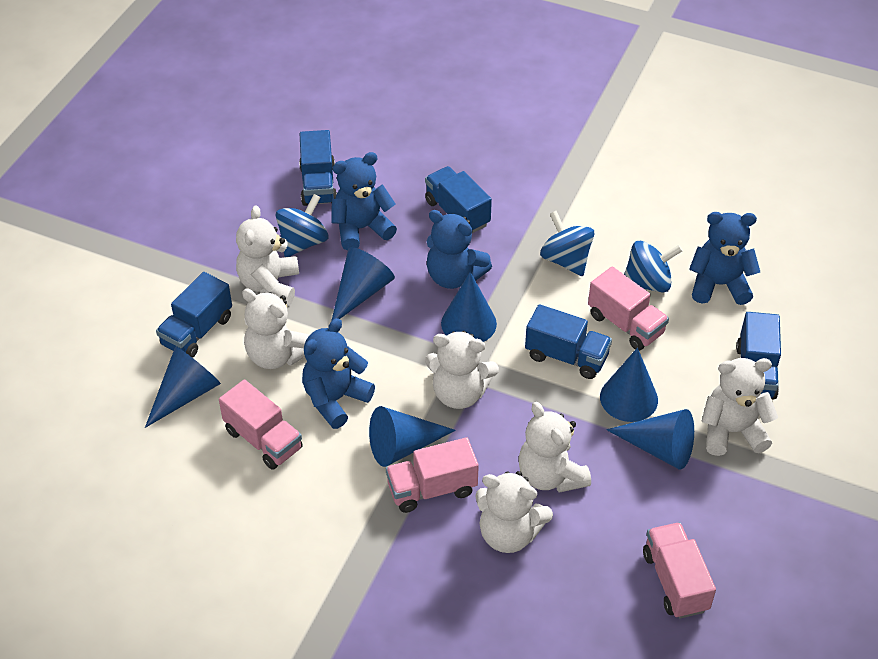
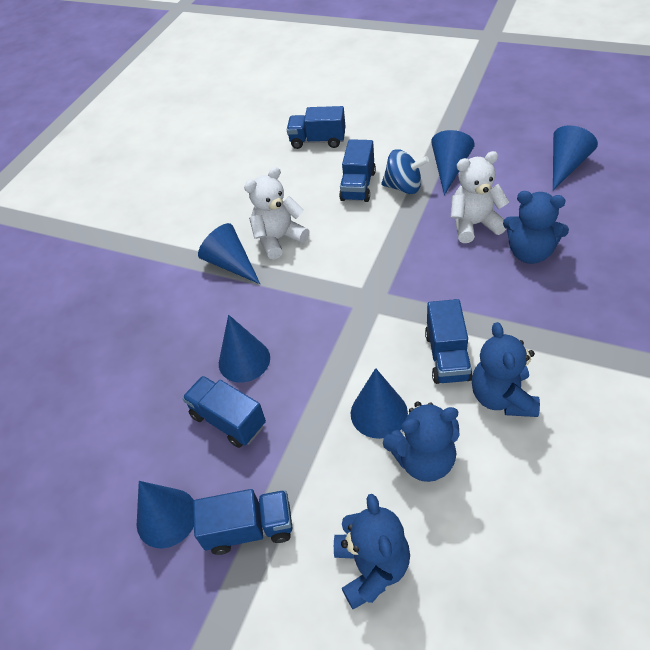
blue spinning top: [276,194,328,257] [540,211,594,276] [624,241,683,292] = 3 -> [381,149,429,194] = 1
pink truck: [219,379,303,470] [386,437,479,513] [588,267,669,351] [643,522,716,619] = 4 -> none = 0
white teddy bear: [236,206,299,306] [242,288,310,369] [425,331,499,409] [475,471,553,553] [518,402,591,493] [701,358,778,456] = 6 -> [244,167,310,259] [451,151,509,243] = 2

